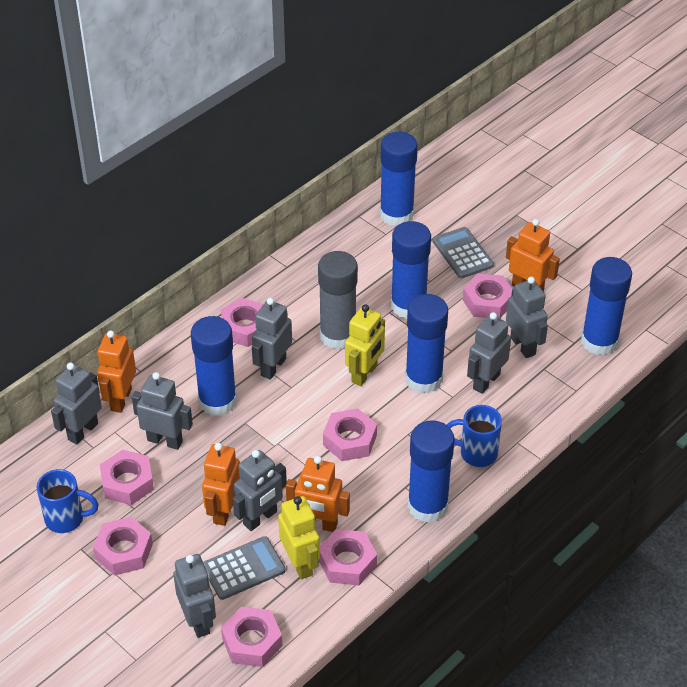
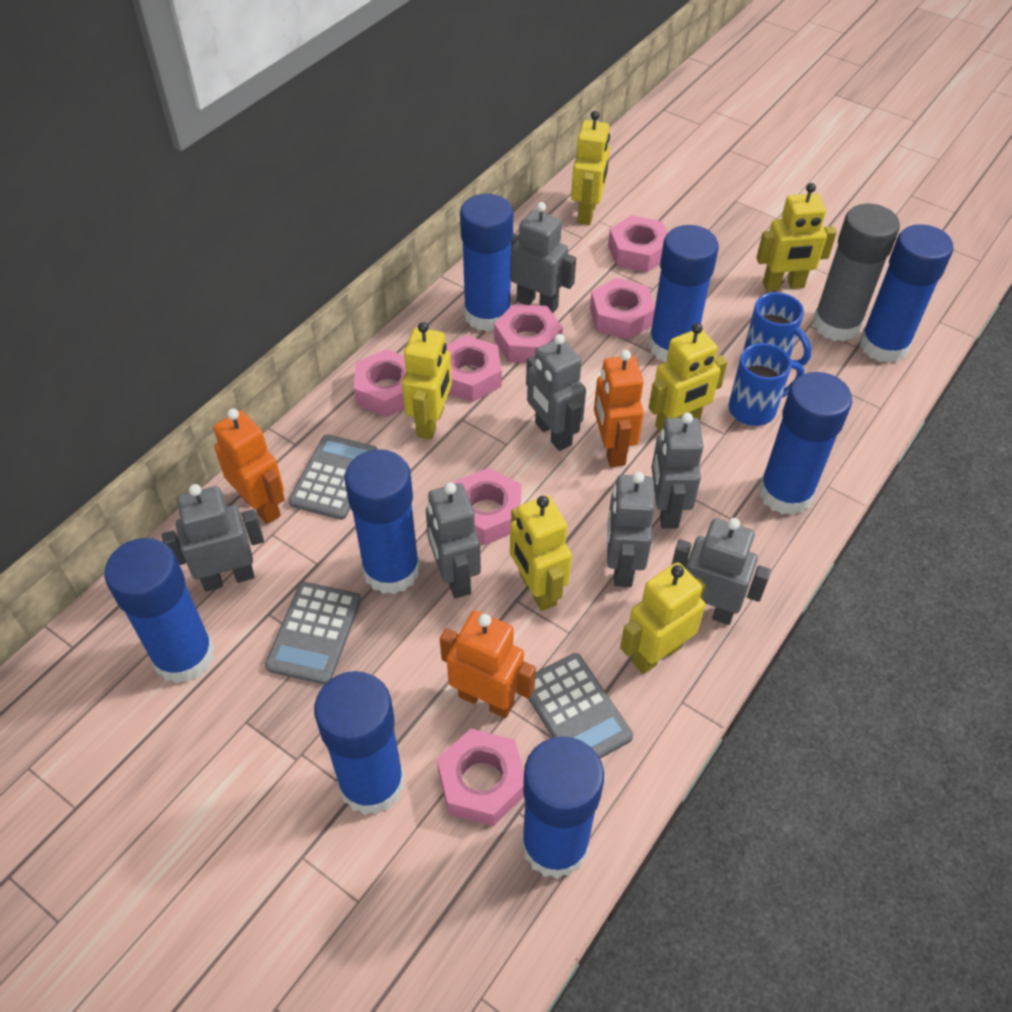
blue glue stick: [191,316,237,416] [380,132,418,227] [391,221,431,319] [405,294,448,393] [408,420,455,523] [581,257,632,355] = 6 -> [104,538,215,684] [314,671,404,815] [345,449,420,594] [460,194,513,332] [521,736,604,879] [648,225,719,362] [758,372,852,515] [859,224,953,363] = 8
grey calculator: [204,536,286,600] [432,227,494,278] = 2 -> [265,582,361,685] [289,435,377,520] [528,653,633,758] = 3
orange robot: [97,330,136,413] [202,443,240,526] [286,456,350,532] [506,219,560,292] = 4 -> [213,408,285,524] [440,611,536,718] [594,350,644,467] = 3
yellow robot: [278,496,320,579] [345,304,385,386] = 2 -> [402,322,452,440] [510,495,572,611] [571,111,610,225] [620,562,706,674] [649,323,727,432] [756,183,837,291] = 6

